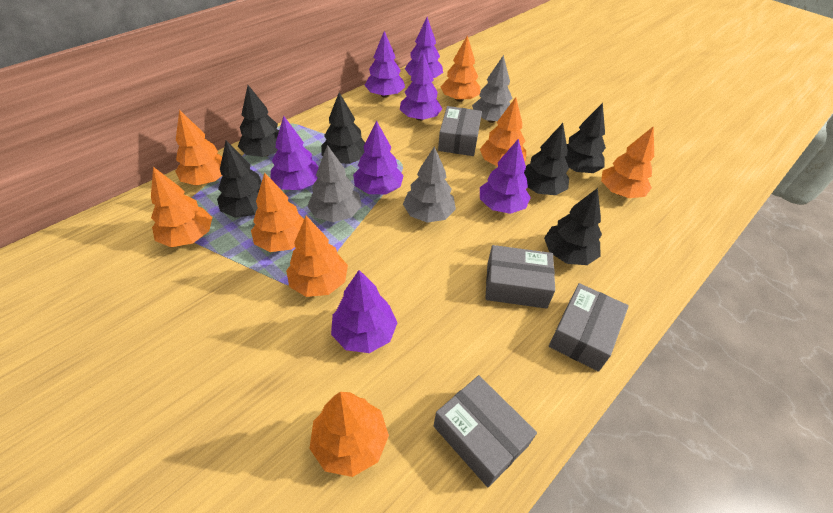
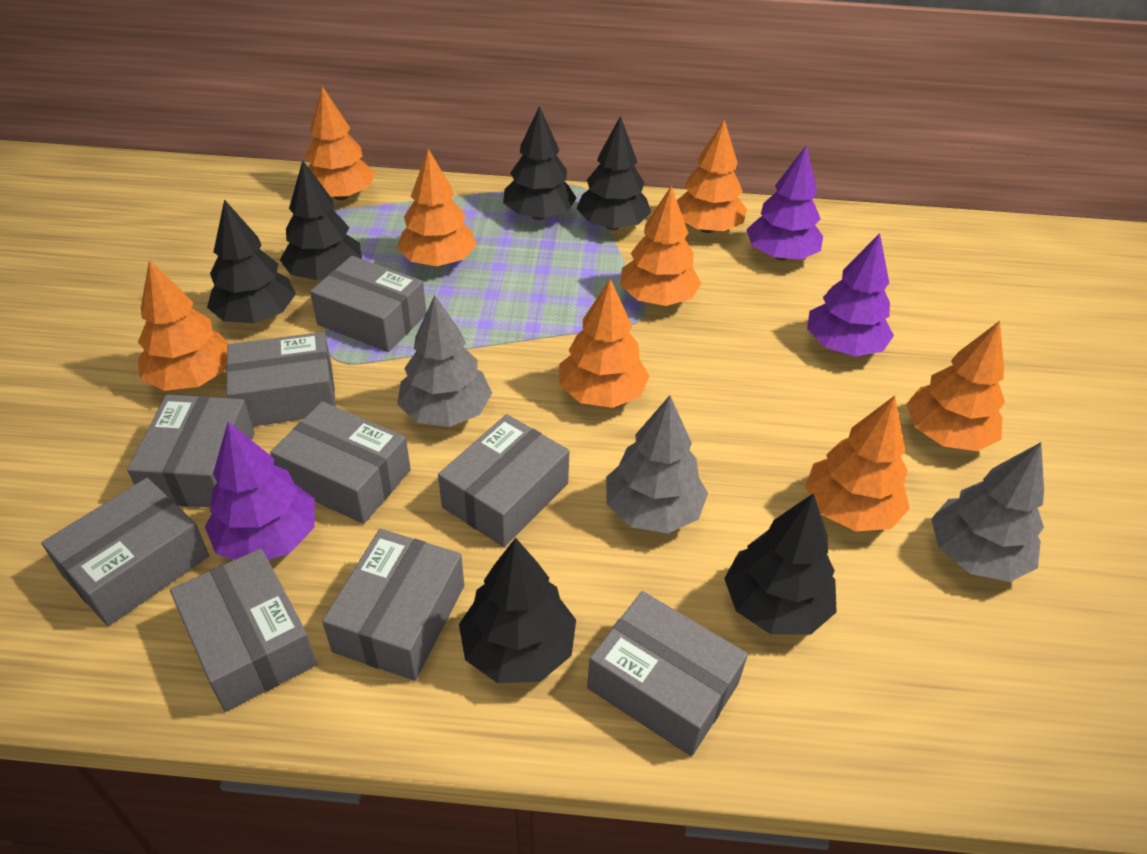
grey box: [434,375,537,487] [438,106,482,156] [485,245,555,309] [549,283,629,372] = 4 -> [41,478,209,626] [127,394,254,508] [170,548,317,712] [226,332,336,426] [270,401,411,524] [310,256,426,352] [322,529,464,681] [438,414,570,547] [587,591,748,756] = 9
purple tree: [270,116,319,190] [331,270,397,353] [353,120,404,194] [364,31,405,98] [400,52,442,121] [405,17,443,78] [480,139,531,214] = 7 -> [205,422,315,560] [746,145,823,260] [807,233,894,356] = 3

